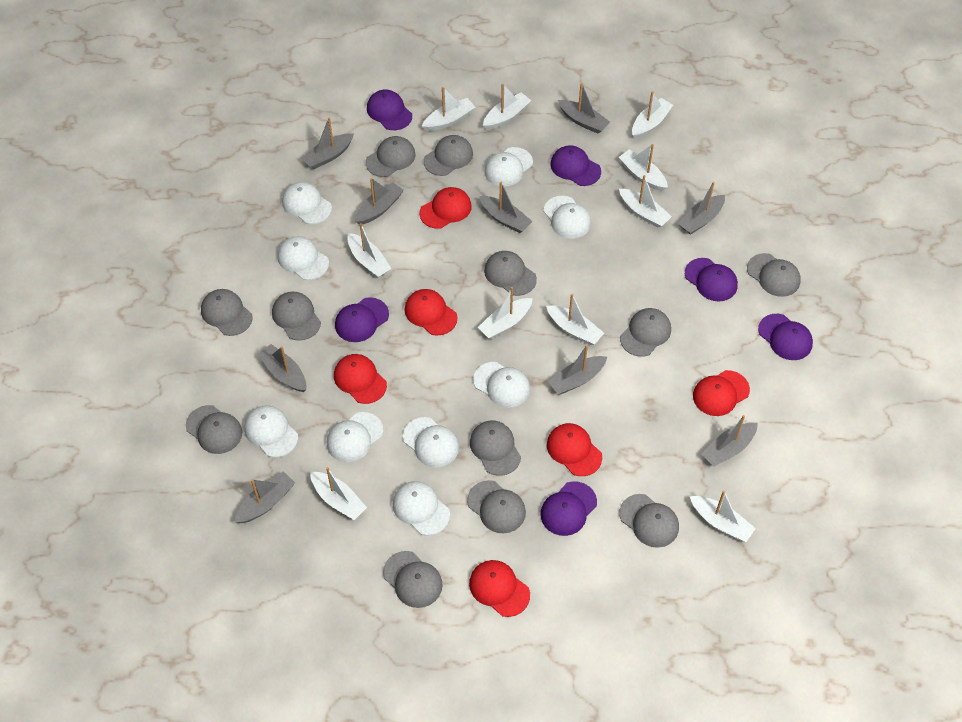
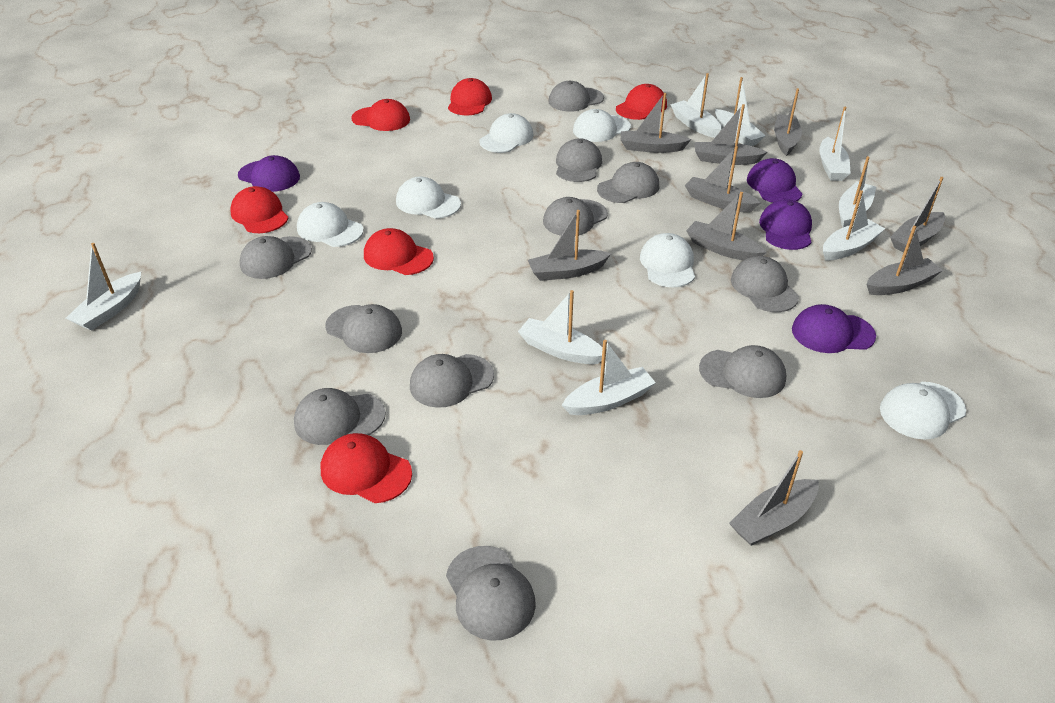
grey cap: [186,405,242,454] [201,289,253,336] [272,292,321,341] [366,136,415,177] [383,551,443,608] [424,135,473,176] [467,480,526,533] [470,420,521,476] [484,251,537,296] [619,494,679,548] [620,308,671,357] [747,253,801,297] = 12 -> [239,236,312,279] [294,388,386,445] [325,304,402,353] [410,354,494,408] [446,546,536,641] [543,197,608,236] [548,81,604,111] [556,138,602,182] [597,162,659,203] [699,345,786,398] [731,256,799,312] = 11
purple cap: [335,297,389,342] [367,90,412,130] [540,481,597,536] [551,145,601,186] [685,258,738,302] [758,314,813,360] = 6 -> [238,155,300,192] [747,158,802,203] [759,199,812,250] [792,304,876,353] = 4
white boat: [310,467,367,520] [347,223,392,278] [422,87,475,131] [478,287,533,339] [483,84,531,130] [546,294,604,345] [619,144,668,191] [619,175,672,227] [632,91,673,139] [690,491,756,542] = 10 -> [66,243,141,331] [518,290,603,364] [562,340,656,415] [670,73,721,138] [715,77,766,146] [819,107,851,181] [823,190,885,261] [839,156,876,227] = 8
white cap: [244,405,298,457] [277,236,329,280] [282,182,332,224] [327,412,383,462] [393,481,450,536] [403,417,459,467] [473,362,530,408] [484,147,533,187] [544,196,591,239] = 9 -> [297,202,363,247] [396,177,461,219] [479,113,534,153] [573,109,631,142] [640,233,695,288] [880,382,966,439] = 6

